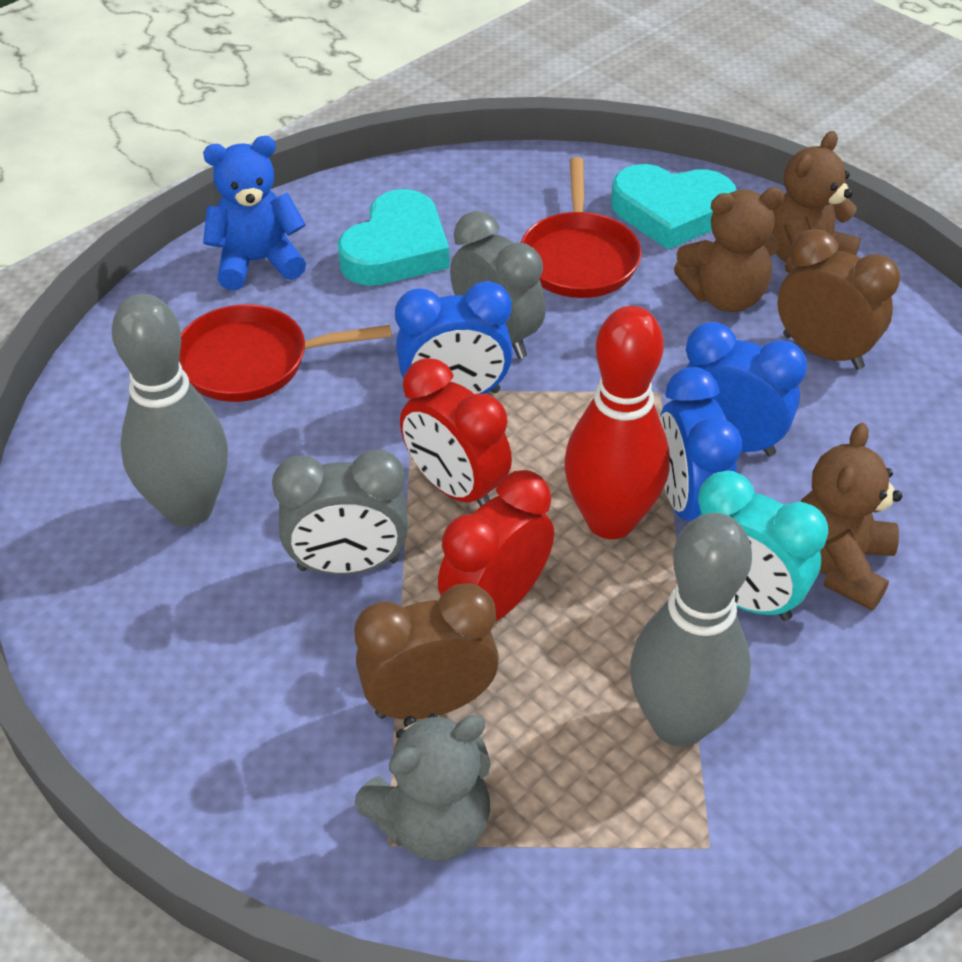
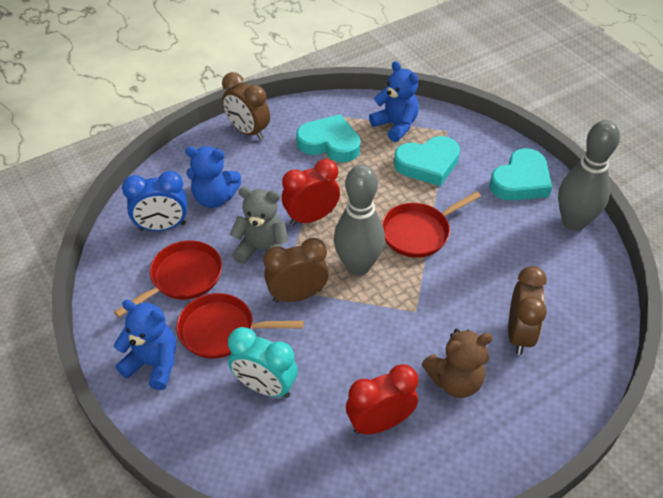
blue clock: [395,281,513,399] [660,367,742,521] [686,322,807,456] = 3 -> [122,171,187,231] = 1
blue teddy bear: [203,136,306,290] = 1 -> [114,300,176,390] [185,146,241,208] [369,61,419,142] = 3
brown clock: [354,583,499,719] [777,229,900,370] = 2 -> [222,72,270,140] [264,238,329,303] [508,266,547,355] = 3
brown teddy bear: [674,187,785,312] [772,131,861,273] [801,423,902,611] = 3 -> [422,329,493,398] = 1
grey clock: [272,449,408,575] [450,211,546,359] = 2 -> none = 0
red bowling pin: [564,306,670,539] = 1 -> none = 0
red pan: [179,304,392,402] [521,157,641,298] = 2 -> [114,240,222,317] [176,293,303,359] [382,191,481,258] = 3
turquoise heart: [338,189,450,286] [611,164,737,249] = 2 -> [296,114,361,162] [394,136,460,186] [490,148,552,201] = 3

